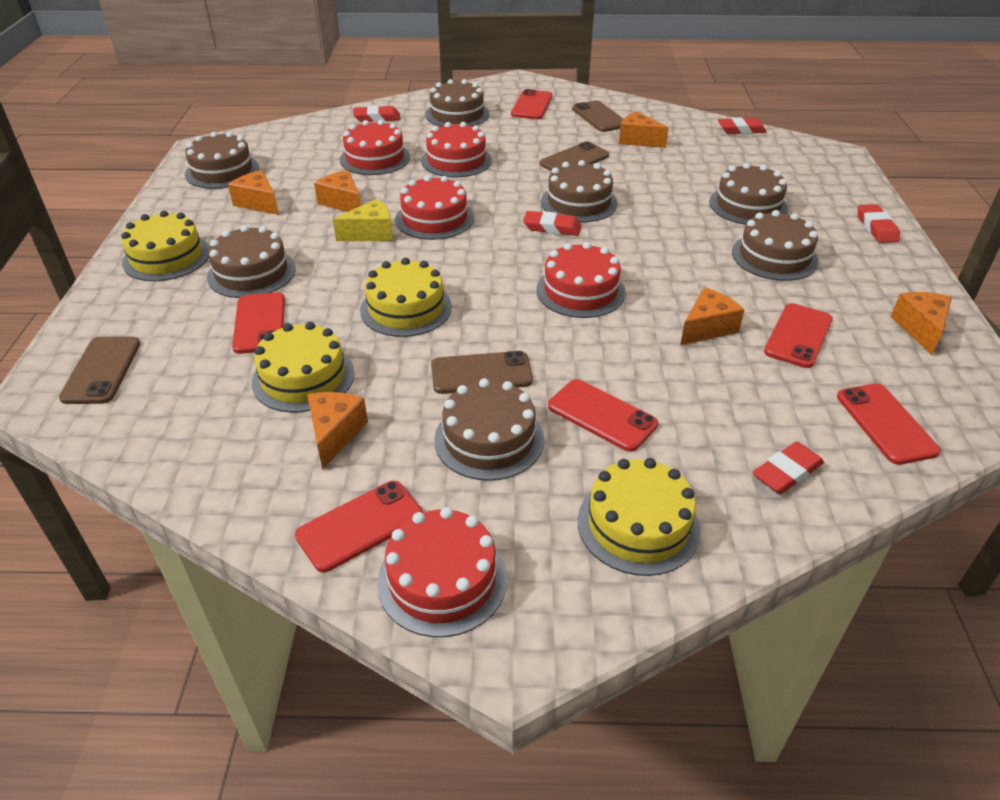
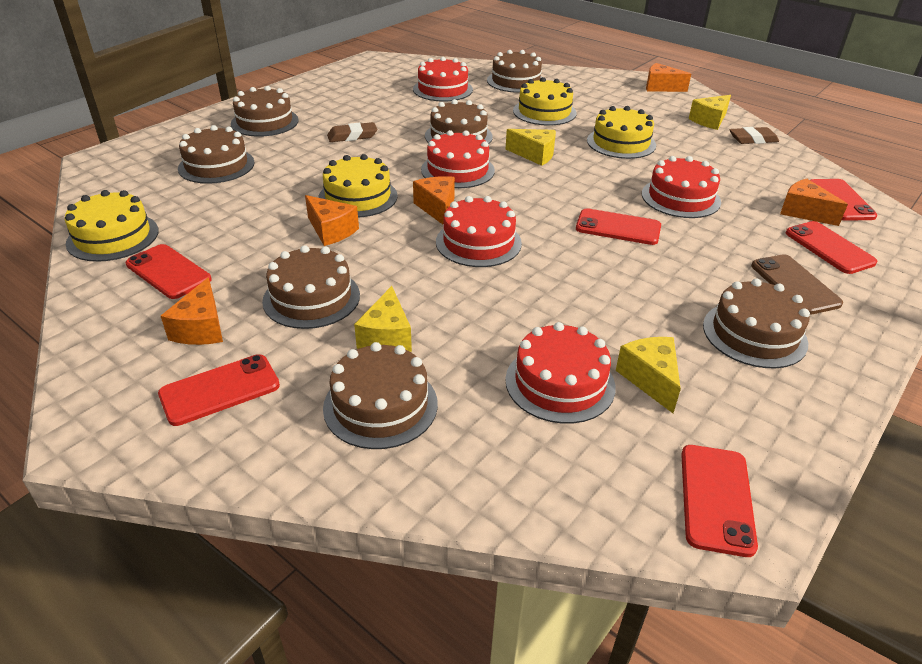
brown eraser: none = 0 -> [327,122,377,142] [729,127,779,144] = 2
brown phone: [59,336,140,404] [431,351,533,394] [540,141,609,172] [572,101,623,132] = 4 -> [751,254,843,315] = 1
orange cheese: [228,170,279,215] [307,392,368,469] [314,170,361,212] [619,111,669,148] [680,287,744,345] [891,292,952,355] = 6 -> [161,277,223,345] [305,195,359,246] [413,176,455,225] [646,63,691,92] [780,179,848,226] = 5
red eraser: [353,106,400,122] [523,211,582,236] [718,117,767,134] [752,442,824,494] [858,204,900,243] = 5 -> none = 0
yellow cheese: [333,199,392,241] = 1 -> [354,286,412,352] [506,129,556,166] [616,337,681,413] [689,95,731,130] = 4

